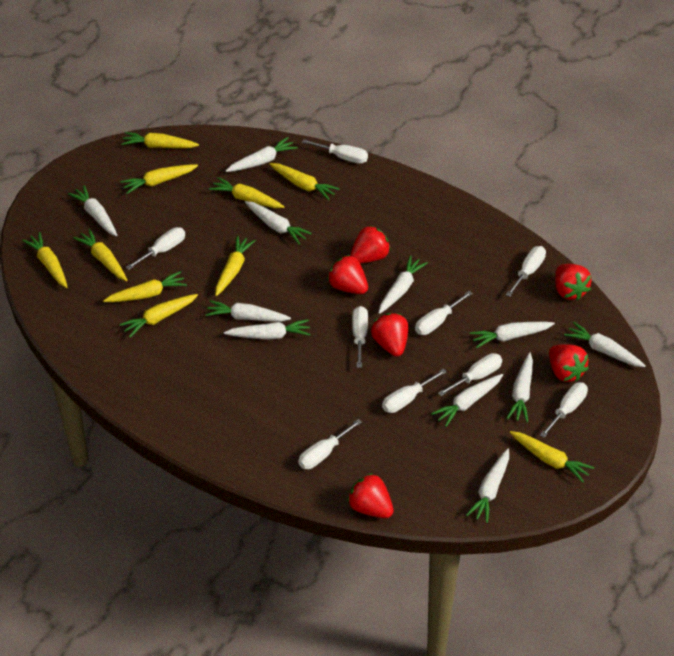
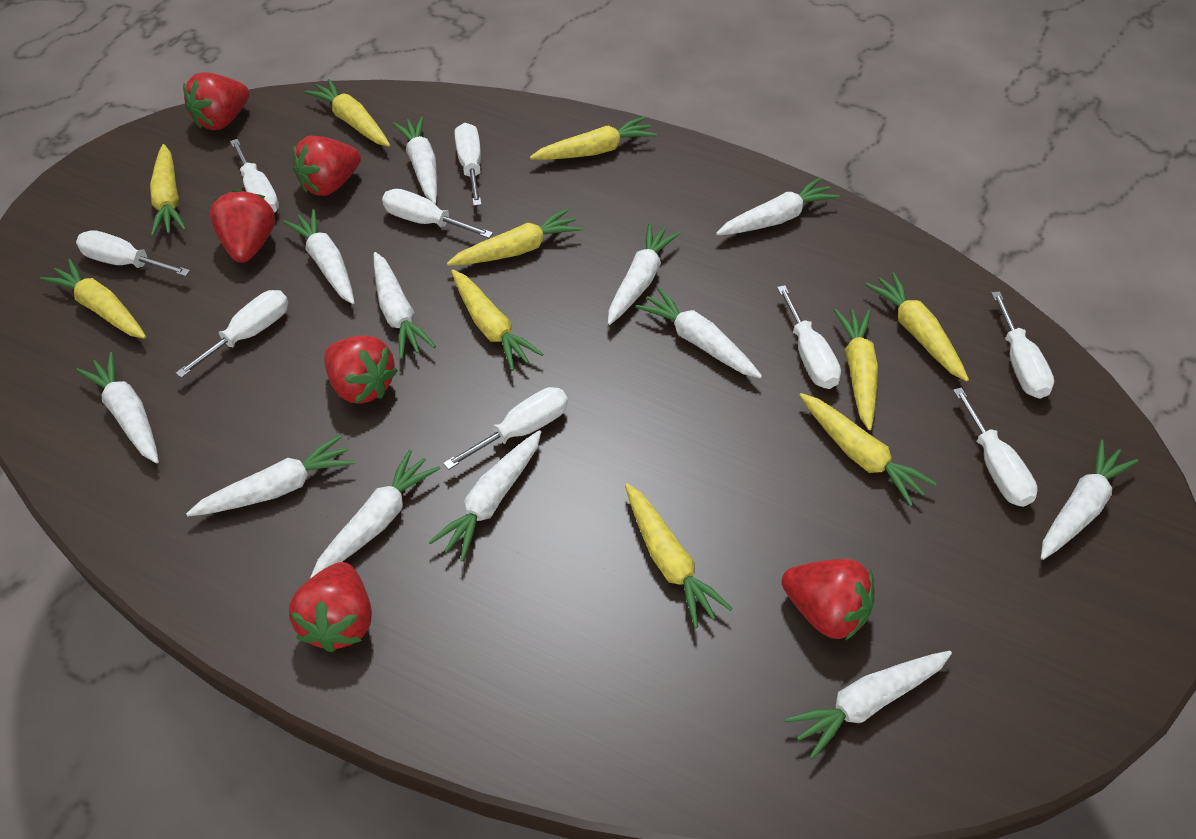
white carrot: [68,185,117,236] [205,300,291,322] [224,319,311,340] [226,137,298,172] [245,201,312,245] [379,255,428,314] [431,374,503,427] [466,449,509,523] [470,322,555,348] [506,352,533,423] [564,322,645,367] = 11 -> [76,352,159,464] [186,434,355,517] [283,209,355,304] [310,449,440,579] [374,252,436,359] [392,116,437,204] [429,430,541,562] [608,223,680,325] [635,288,762,378] [716,177,839,235] [784,651,952,760] [1041,439,1138,560] = 12

